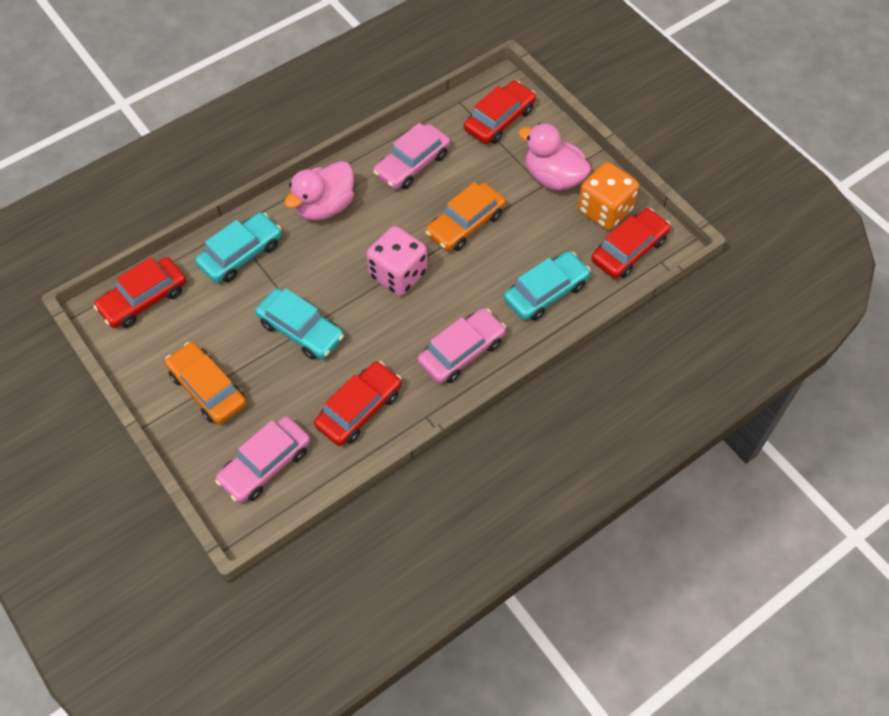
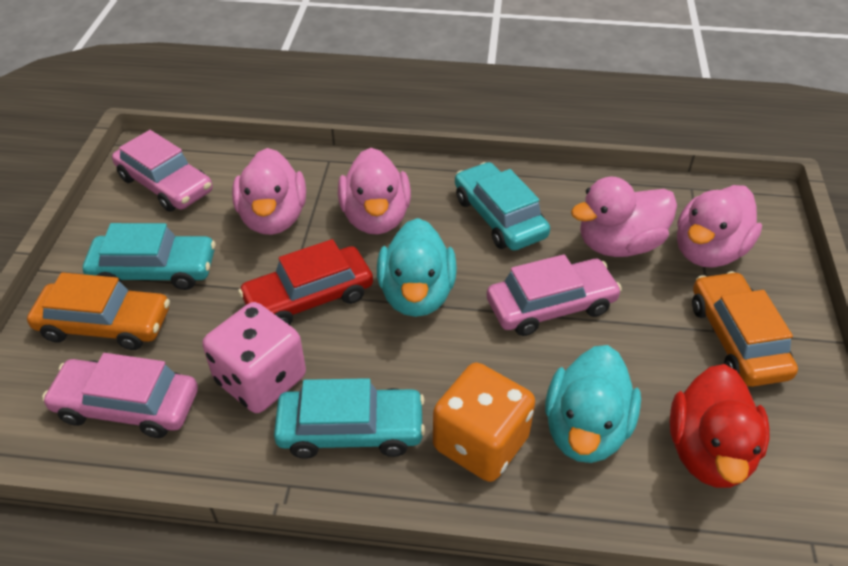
pink duck: [284,161,354,221] [518,123,591,191] = 2 -> [232,148,306,235] [338,148,411,235] [571,177,677,257] [677,185,762,268] = 4
red car: [93,257,186,328] [314,361,402,446] [464,81,536,144] [591,208,670,279] = 4 -> [238,239,373,325] = 1
red duck: none = 0 -> [670,364,770,488] = 1
turquoise duck: none = 0 -> [377,218,457,317] [545,345,641,463] = 2

